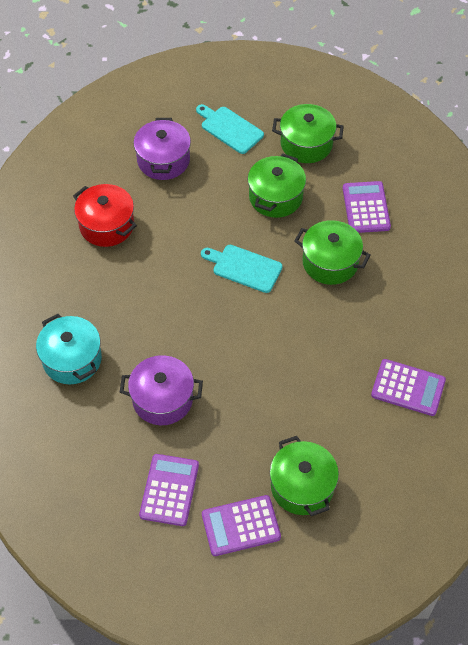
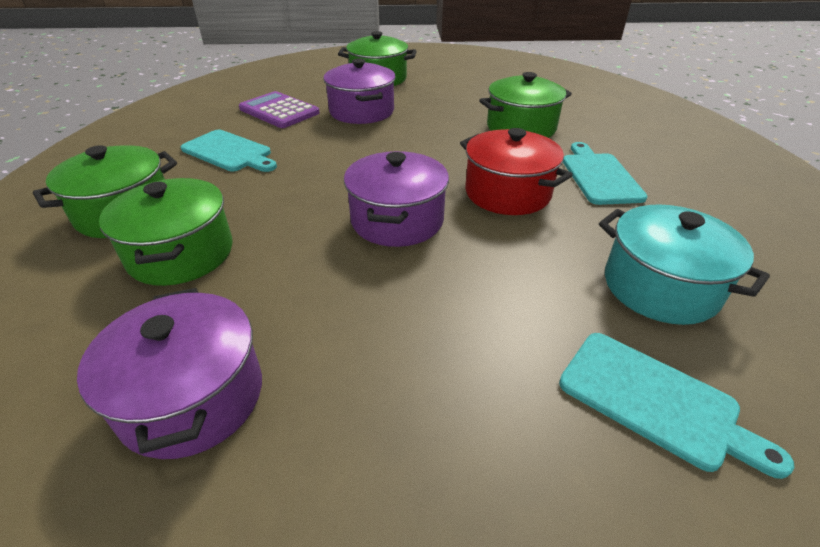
purple calculator: [139,454,199,526] [202,495,281,556] [343,181,391,233] [371,359,446,416] = 4 -> [239,91,320,128] = 1
purple pot: [120,355,203,425] [134,118,191,180] = 2 -> [77,288,262,459] [323,58,396,124] [344,151,449,247] = 3
turquoise cutting board: [196,104,264,154] [201,245,283,293] = 2 -> [180,130,277,172] [559,333,794,479] [563,142,648,205] = 3

